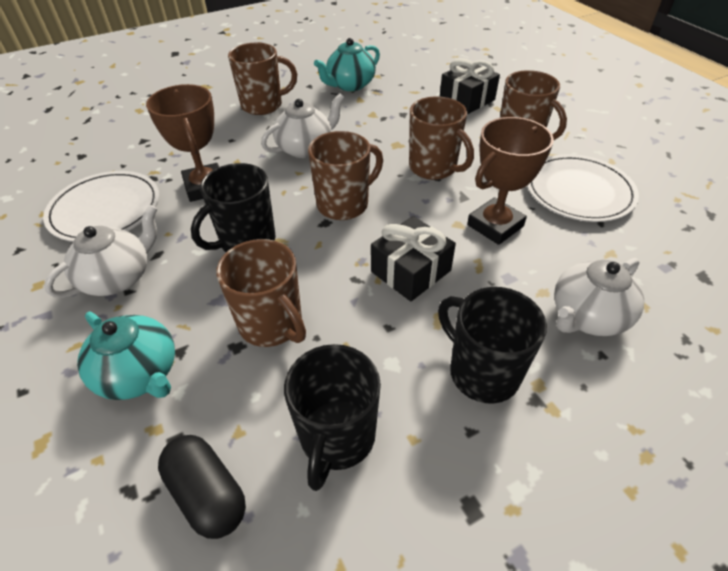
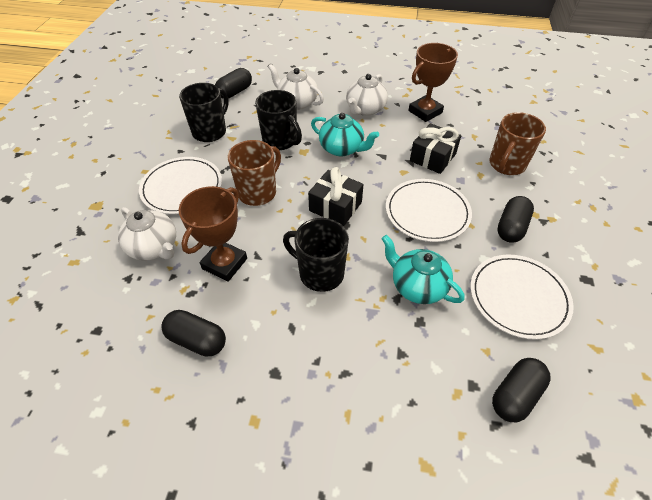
black capsule: [158,435,246,539] = 1 -> [161,310,226,356] [215,68,252,99] [492,358,551,422] [497,196,534,243] = 4
brown mug: [216,239,306,347] [228,43,297,115] [308,131,383,220] [409,96,474,180] [500,70,567,140] = 5 -> [228,140,281,206] [489,112,546,175] = 2
white plate: [43,171,159,242] [527,154,639,222] = 2 -> [139,157,222,214] [386,179,472,242] [470,255,574,340] = 3

